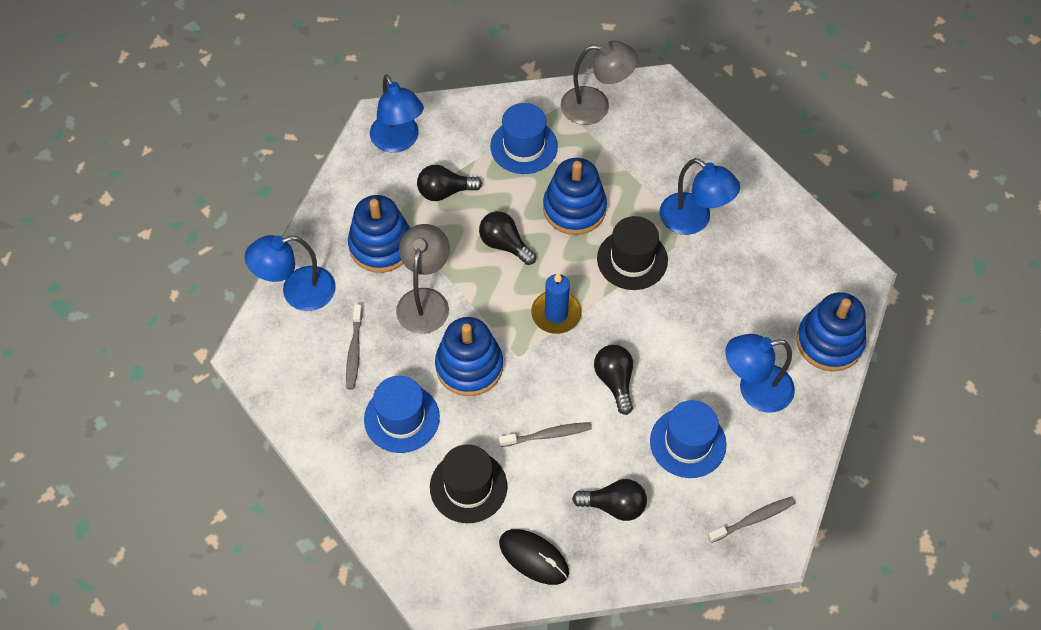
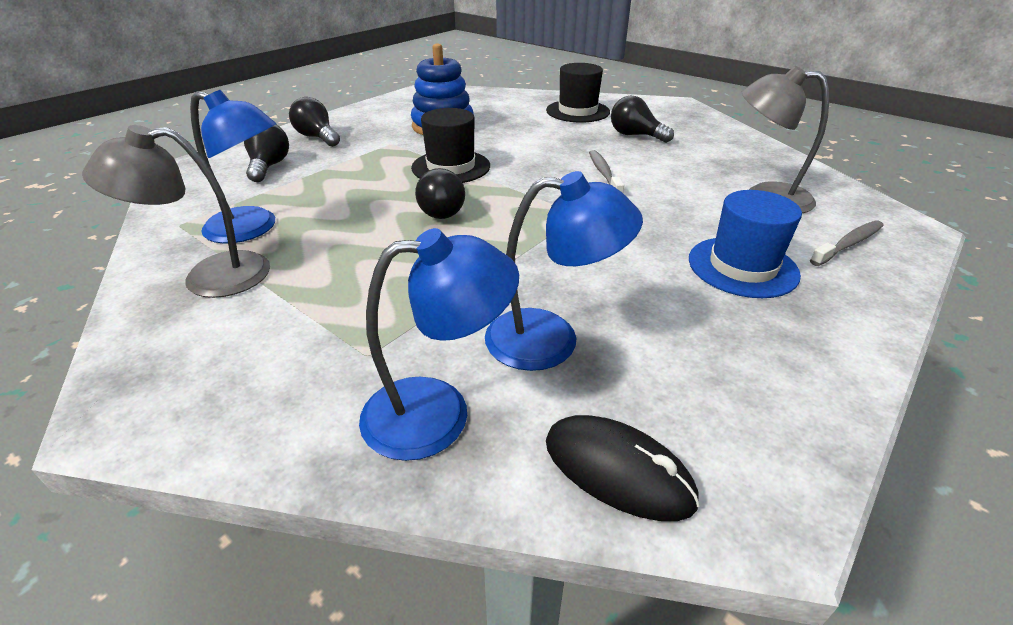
blue candle: [531,272,582,334] = 1 -> none = 0
blue hat: [364,376,440,453] [490,103,558,174] [650,400,727,478] = 3 -> [689,190,802,298] = 1
blue lamp: [244,235,336,311] [370,75,424,153] [660,158,740,235] [725,334,795,413] = 4 -> [190,90,276,244] [359,228,519,461] [485,171,643,371] = 3
blue stacking toy: [348,195,410,273] [435,317,503,396] [543,158,607,235] [796,292,866,371] = 4 -> [411,43,473,135] = 1
grey toothbrush: [346,304,363,390] [499,422,592,447] [708,496,795,543] = 3 -> [589,150,624,193] [810,221,884,266] = 2

